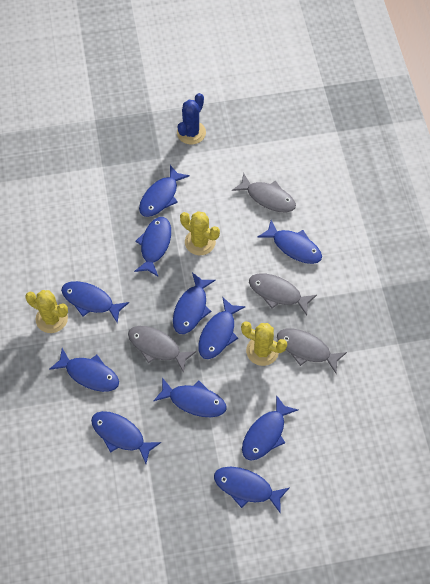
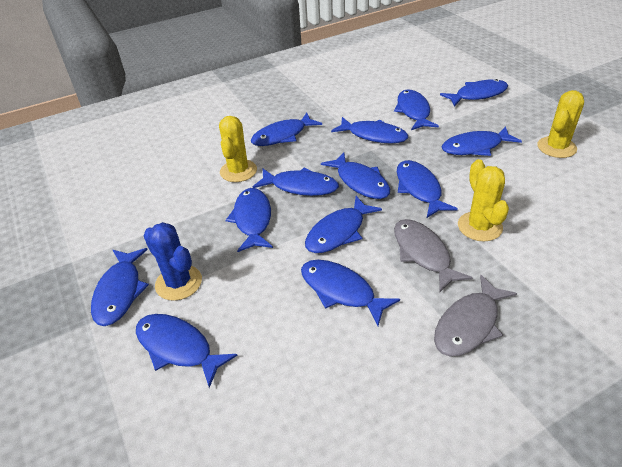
blue fish: [49,348,119,392] [61,281,129,324] [91,411,161,464] [134,217,171,276] [139,165,190,217] [153,378,226,417] [173,272,216,334] [198,297,246,359] [214,467,290,513] [242,395,298,461] [258,220,322,264] = 11 -> [91,248,149,326] [136,314,238,388] [226,188,273,252] [251,113,322,146] [253,167,339,196] [301,260,400,326] [305,196,382,253] [321,152,390,199] [331,117,408,143] [394,90,439,130] [397,160,458,218] [440,79,508,107] [441,126,522,156] = 13
grey fish: [128,326,196,373] [232,173,296,212] [249,273,317,315] [277,329,347,374] = 4 -> [394,219,473,292] [434,275,517,356] = 2

